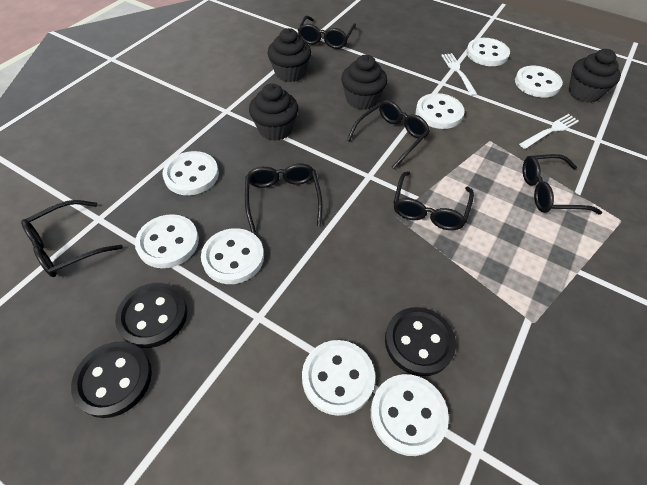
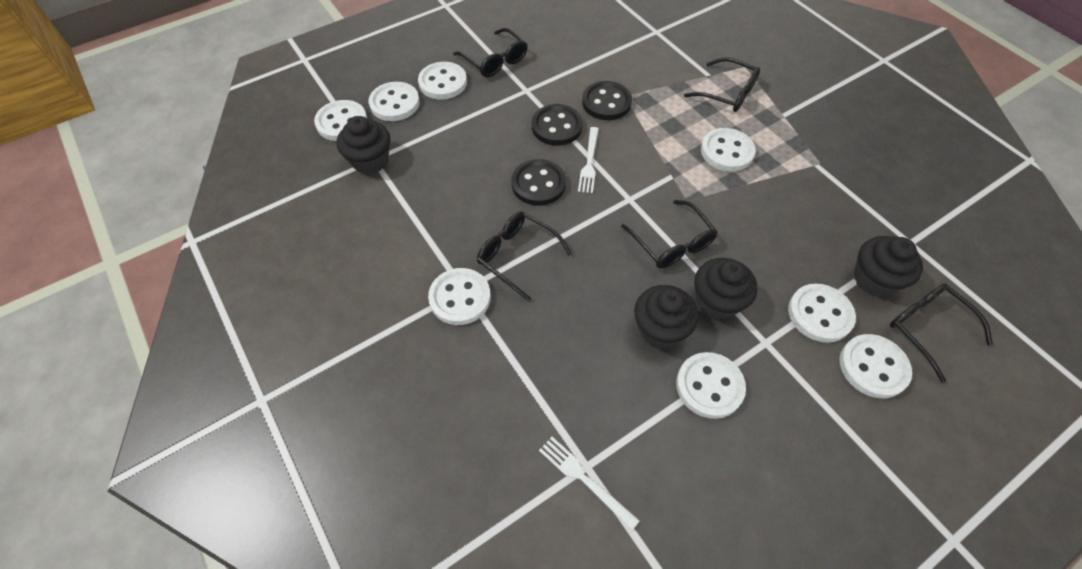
black glasses: [21,200,123,277] [245,164,323,233] [298,16,356,49] [347,100,430,169] [393,171,474,230] [522,154,602,214] = 6 -> [453,28,527,77] [477,211,572,301] [621,200,718,268] [684,57,760,112] [889,283,993,383] = 5

